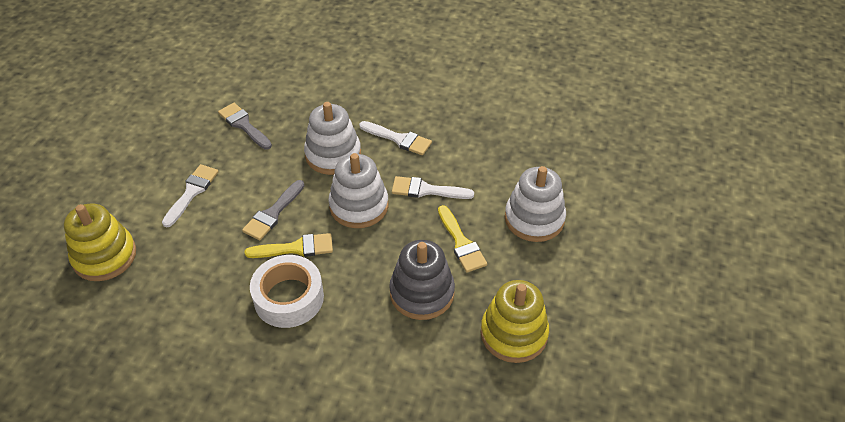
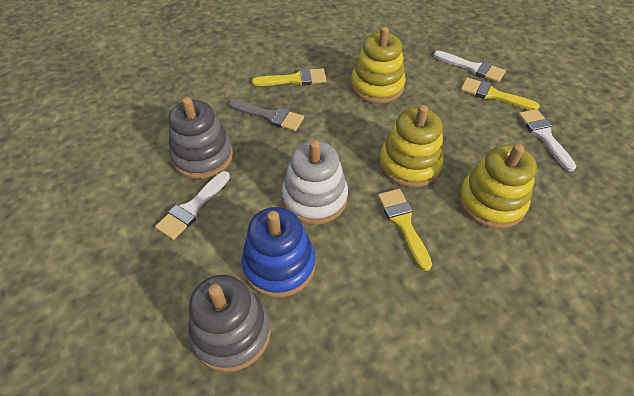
blue stacking toy: none = 0 -> [242,207,316,298] = 1
grey brush: [218,103,272,150] [242,180,305,240] = 2 -> [229,100,304,131] = 1
grey stacking toy: [389,240,455,320] = 1 -> [169,97,233,179] [188,275,271,372] = 2
white stacking toy: [304,102,361,175] [328,153,389,228] [505,166,566,242] = 3 -> [282,140,348,225] = 1
white tape: [250,255,324,328] = 1 -> none = 0
yellow brush: [245,233,333,258] [438,205,487,273] = 2 -> [252,68,327,86] [378,189,432,271] [461,77,540,110] = 3
yellow stacking toy: [64,204,136,281] [480,280,549,363] = 2 -> [351,27,406,104] [379,105,443,188] [459,144,537,229] = 3

